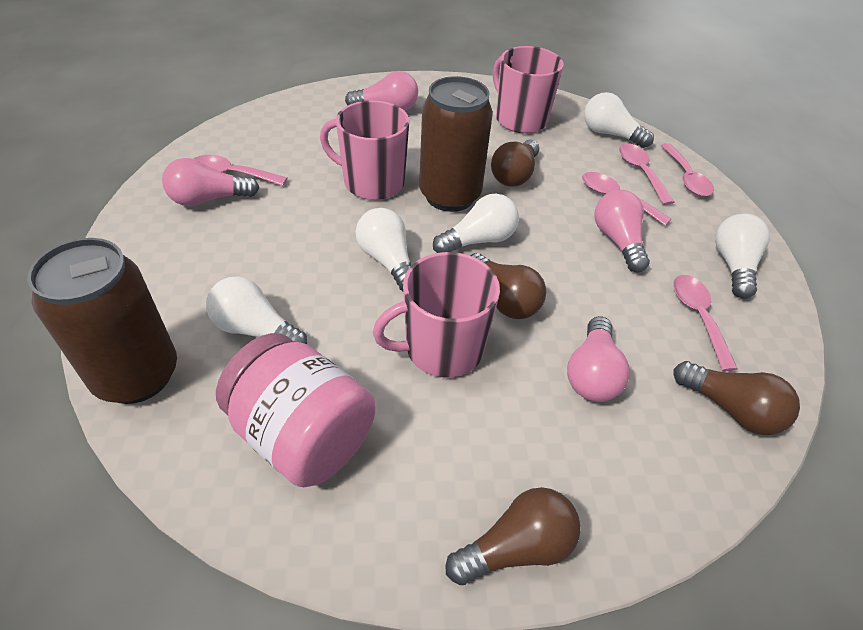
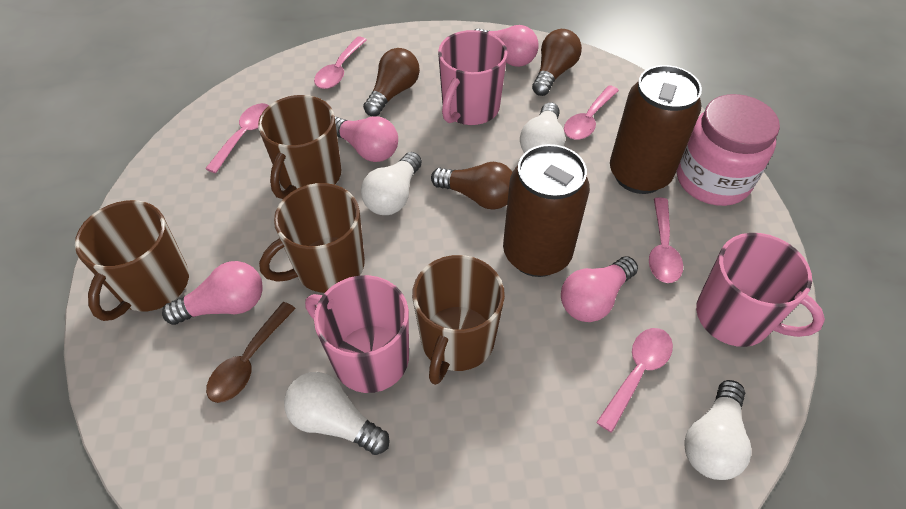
brown light bulb: [446,487,581,585] [470,253,546,319] [491,139,539,186] [674,361,800,435] = 4 -> [363,48,420,116] [431,162,513,209] [532,29,582,96] = 3
brown mug: none = 0 -> [75,200,189,321] [258,95,341,199] [259,183,365,293] [412,255,505,385] = 4
brown spoon: none = 0 -> [206,302,296,403] = 1
white light bulb: [206,277,307,344] [355,208,411,291] [433,193,519,253] [584,92,654,148] [715,214,770,299] = 5 -> [284,372,390,455] [361,152,422,215] [520,102,565,153] [684,380,752,480] = 4

